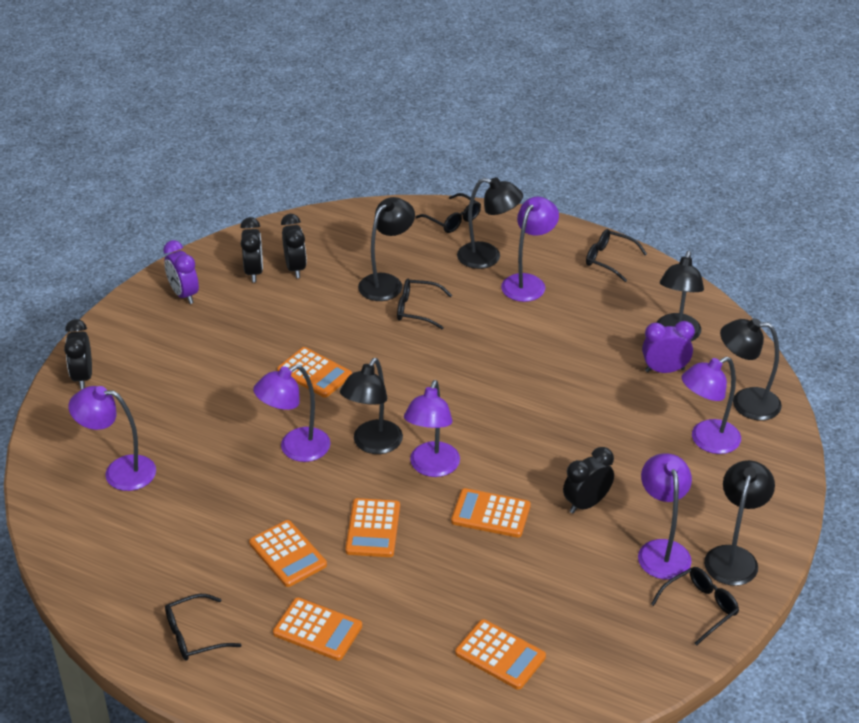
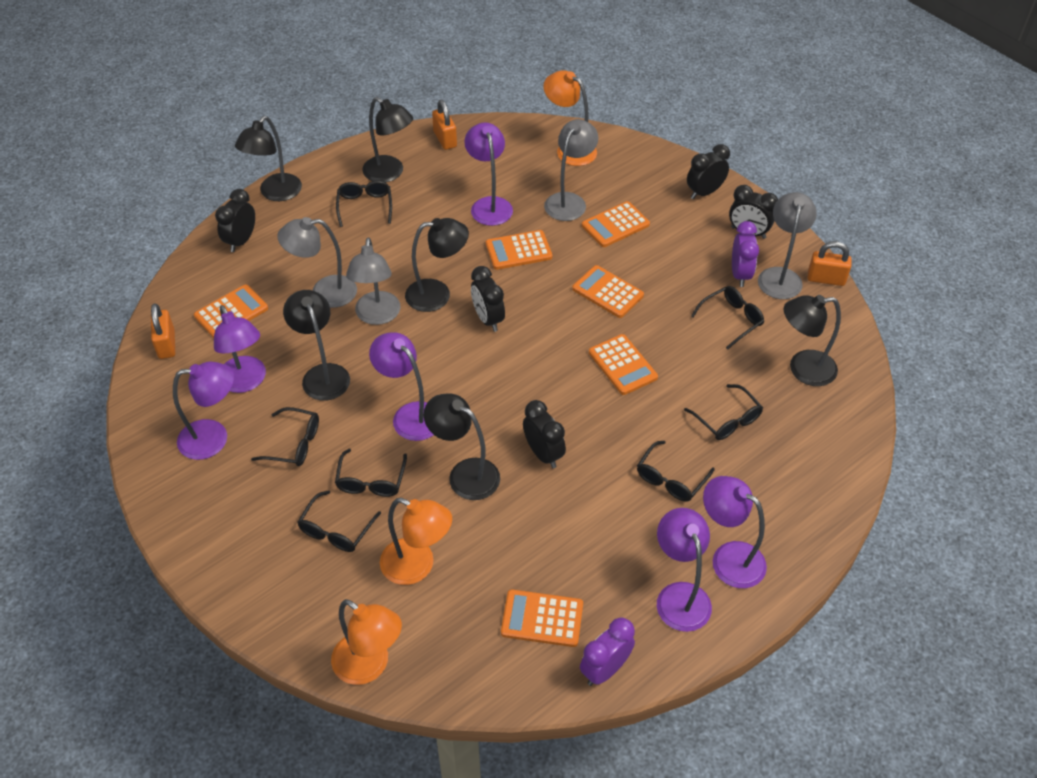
black clock: [64,319,92,389] [240,217,263,282] [281,214,307,278] [563,447,614,513] = 4 -> [215,189,255,252] [471,266,505,332] [523,400,566,468] [687,144,730,199] [729,185,778,239] = 5
black glasses: [165,594,241,661] [397,279,452,329] [416,193,481,233] [586,229,647,282] [651,567,739,645] = 5 -> [251,407,319,466] [297,490,381,552] [335,449,407,497] [336,181,392,227] [637,441,715,501] [684,384,763,440] [691,286,764,349] = 7
grey lamp: none = 0 -> [277,217,357,308] [346,237,401,325] [544,119,598,221] [758,192,817,299] = 4
orange lamp: none = 0 -> [331,599,402,685] [380,498,452,585] [543,70,597,166] = 3
orange padlock: none = 0 -> [151,303,175,359] [432,100,457,150] [808,241,852,286] = 3

